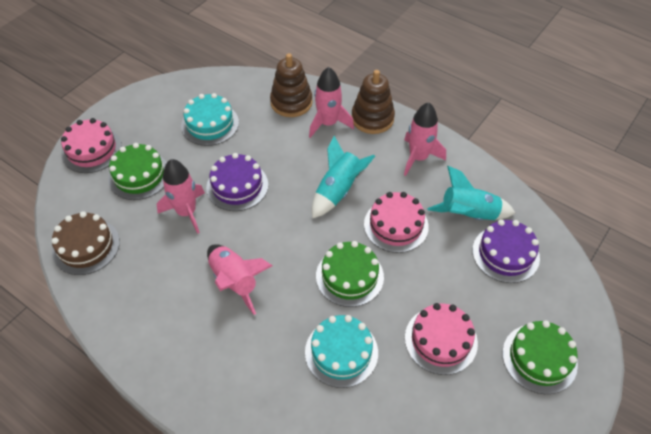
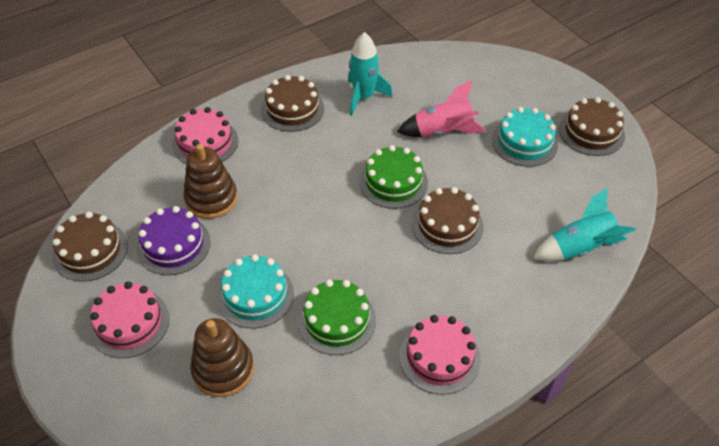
brown cake: [51,211,120,275] = 1 -> [52,212,128,282] [261,75,324,132] [412,187,484,254] [559,97,625,156] = 4
green cake: [108,143,167,200] [316,241,384,307] [502,320,578,394] = 3 -> [298,279,376,355] [359,145,428,209] = 2
pink rocket: [157,159,205,234] [207,244,273,315] [309,67,354,138] [404,102,446,176] = 4 -> [397,80,486,137] = 1
purple cake: [206,153,268,211] [472,219,540,283] = 2 -> [136,206,210,275] = 1

